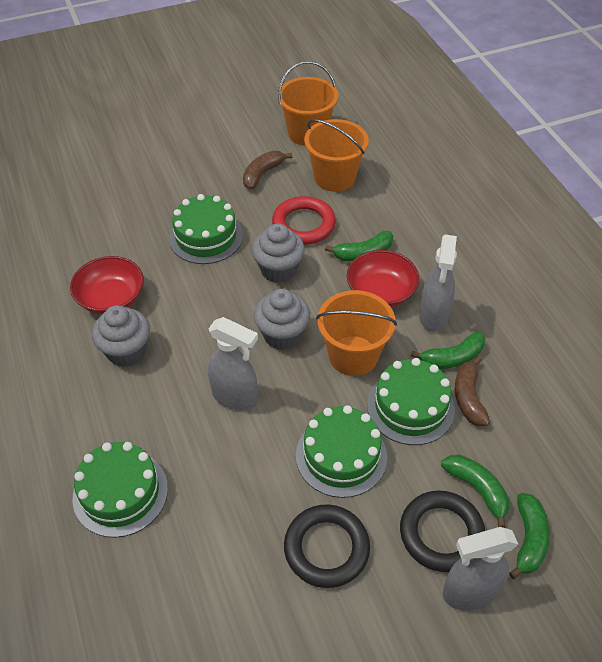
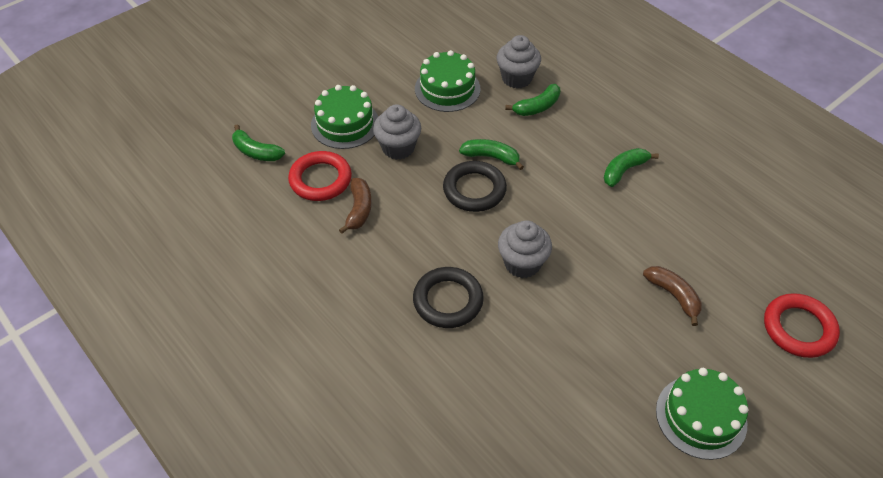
green cake: [72,442,168,538] [169,194,243,264] [296,405,387,498] [367,358,455,445] = 4 -> [311,85,378,149] [415,50,480,112] [656,368,748,460] = 3
grey spray bottle: [208,317,258,411] [419,235,457,332] [443,527,518,611] = 3 -> none = 0
orange bucket: [278,61,338,146] [304,119,369,192] [316,290,397,376] = 3 -> none = 0
red bowl: [70,256,144,314] [347,250,419,307] = 2 -> none = 0
red ring: [272,196,336,245] = 1 -> [288,151,352,201] [764,293,840,358] = 2

